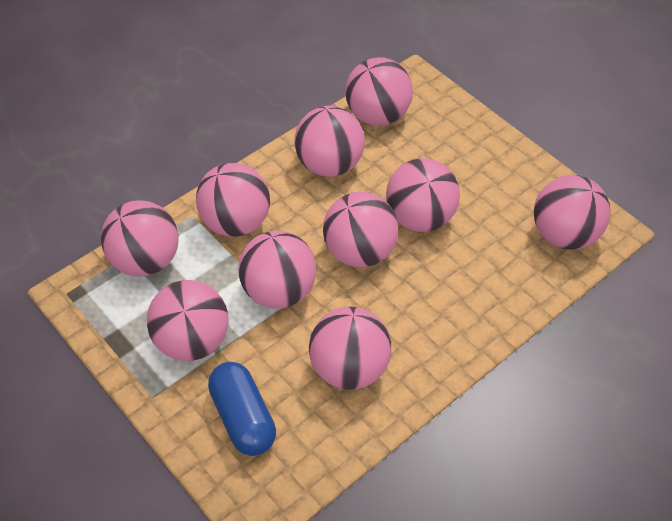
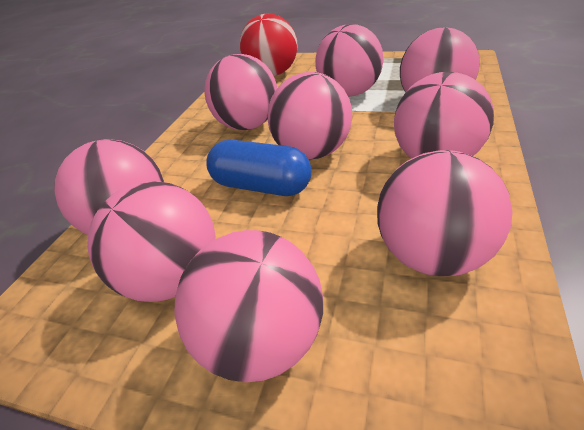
pink ball: [101,200,179,277] [147,280,229,361] [196,163,270,237] [238,231,316,309] [294,106,365,177] [309,307,391,390] [323,192,398,267] [345,57,413,126] [386,158,460,232] [534,175,610,250] = 10 -> [54,139,164,235] [87,181,216,302] [174,230,323,382] [204,54,277,130] [268,72,352,160] [316,24,384,97] [377,150,512,276] [394,72,494,159] [400,27,480,93] = 9
red ball: none = 0 -> [240,13,298,76] = 1

